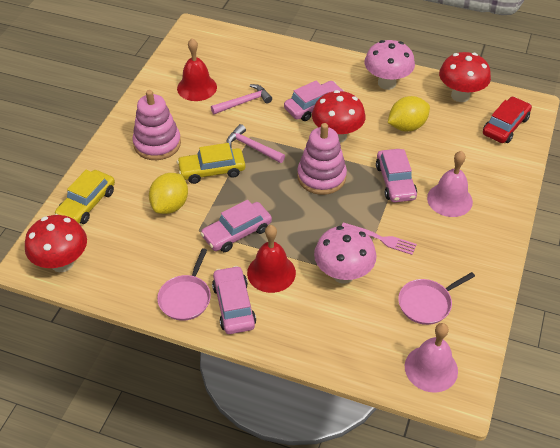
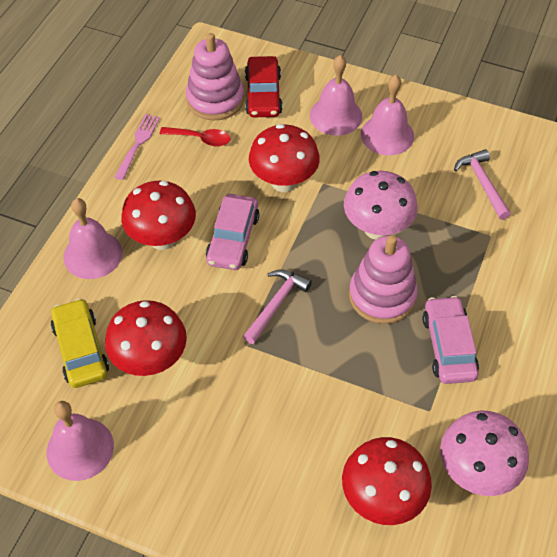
pink bell: [405,323,458,393] [427,151,473,217] = 2 -> [47,401,114,481] [63,198,122,279] [310,55,362,136] [361,75,414,155] = 4
pink car: [200,200,272,252] [212,266,256,334] [284,81,345,121] [376,149,417,202] = 4 -> [206,194,260,270] [423,296,479,384] = 2
pink pan: [157,248,211,321] [398,272,475,325] = 2 -> none = 0
red bell: [177,38,217,101] [247,225,296,293] = 2 -> none = 0
red mushroom: [25,215,87,272] [312,90,366,143] [439,52,491,102] = 3 -> [105,300,187,376] [121,181,196,250] [249,124,320,192] [342,437,432,525] = 4
red spoon: none = 0 -> [160,127,230,147] = 1
yellow car: [55,170,115,224] [177,143,245,184] = 2 -> [51,298,109,388] = 1
yellow lemon: [149,173,188,214] [388,96,430,131] = 2 -> none = 0

